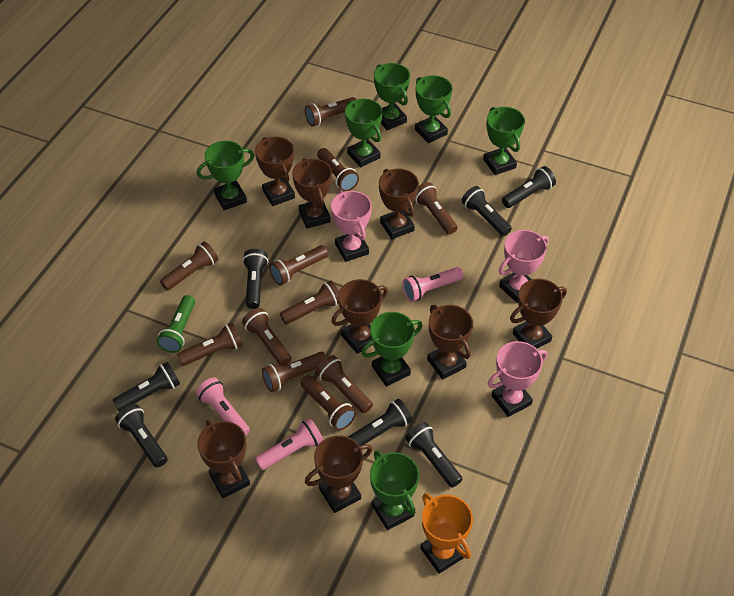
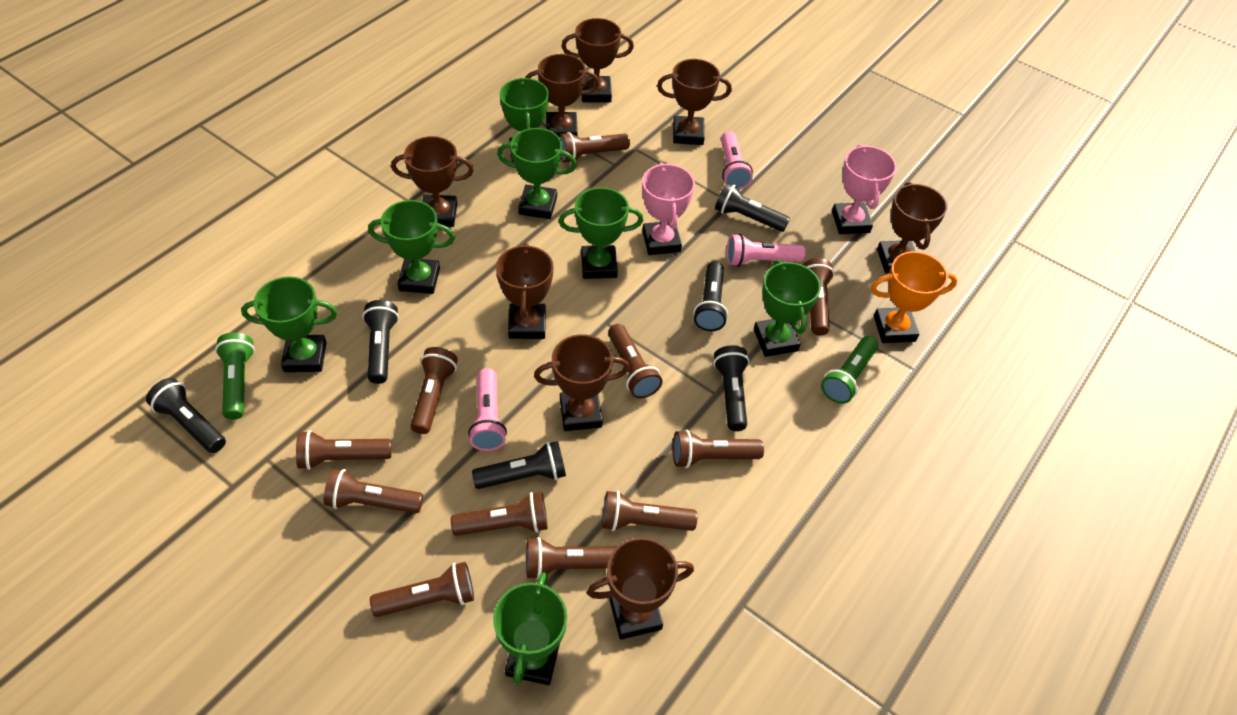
black flashlight: [113,362,180,411] [115,404,168,468] [243,249,268,309] [348,399,412,445] [405,422,462,488] [462,186,512,236] [502,166,556,208] = 7 -> [146,378,226,453] [362,300,399,384] [472,441,566,489] [693,261,728,331] [713,345,749,431] [715,182,790,232] = 6
green flashlight: [157,295,195,353] = 1 -> [215,333,255,420] [821,336,878,404] = 2
pink trophy: [331,191,372,262] [488,341,547,417] [499,230,549,303] = 3 -> [642,163,695,255] [832,144,897,234] = 2

